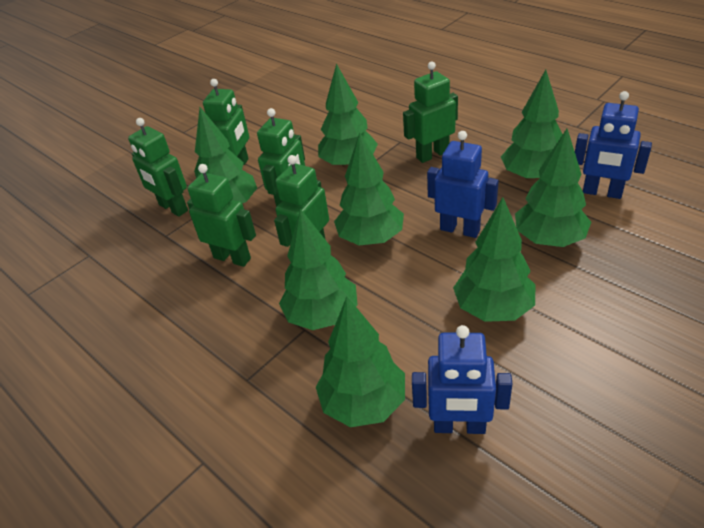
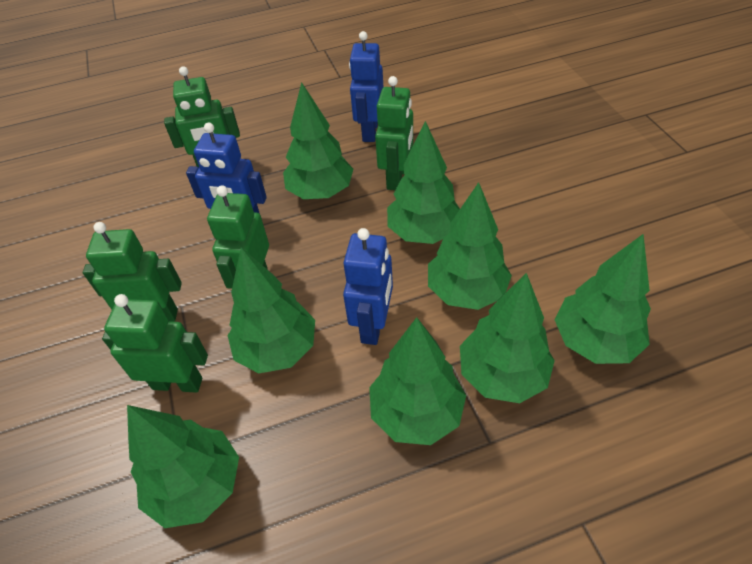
green robot: [128,118,188,217] [187,164,256,267] [203,79,249,165] [257,108,305,206] [274,155,329,247] [403,61,458,163] = 6 -> [83,222,182,322] [102,294,208,393] [164,66,240,167] [207,185,269,289] [375,76,413,190] = 5

